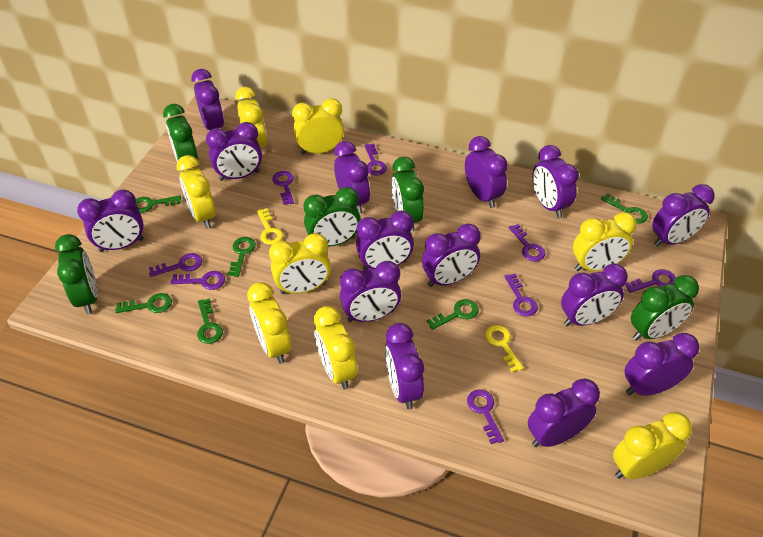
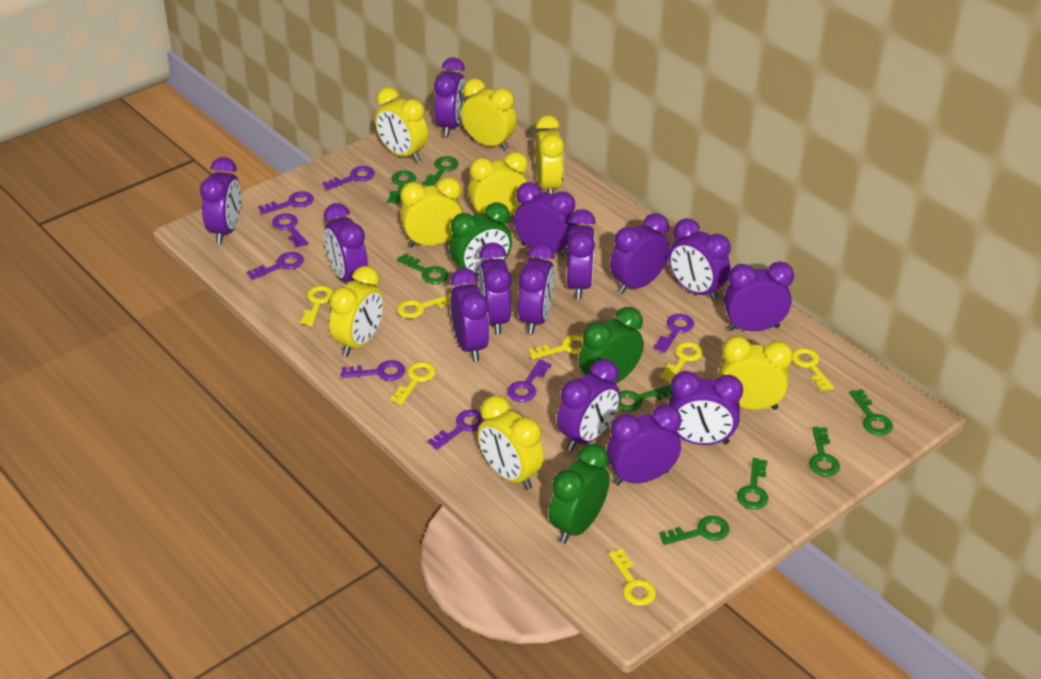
green clock: [55,234,98,314] [163,104,198,169] [303,187,361,247] [391,157,424,232] [631,275,699,341] = 5 -> [449,202,512,275] [549,444,610,544] [579,307,644,384] = 3
green key: [115,293,172,313] [136,195,181,213] [197,298,223,344] [228,237,256,277] [426,299,479,330] [601,193,648,224] = 6 -> [387,171,416,204] [397,253,448,284] [422,156,458,186] [618,385,672,412] [659,516,730,545] [737,458,768,509] [809,427,840,476] [849,389,893,436] = 8
yellow key: [257,208,283,245] [485,325,524,372] = 2 -> [300,286,333,326] [390,362,436,405] [397,294,451,318] [528,335,584,359] [608,549,656,606] [660,342,703,382] [792,348,834,391] = 7

